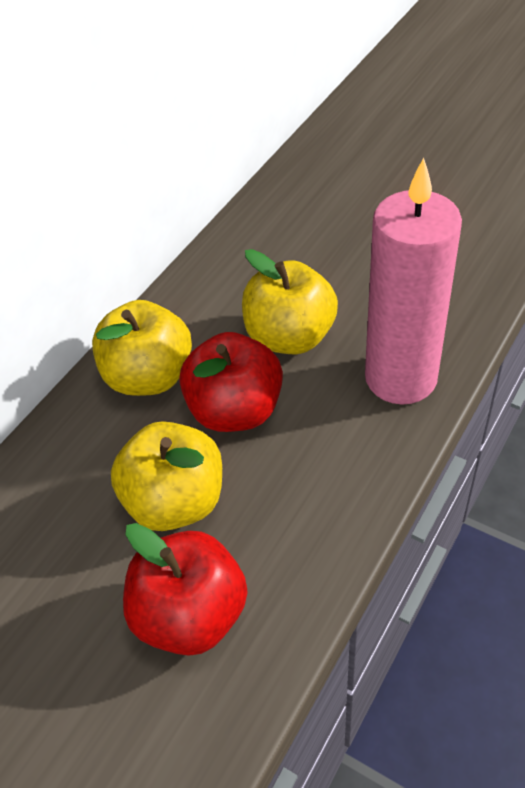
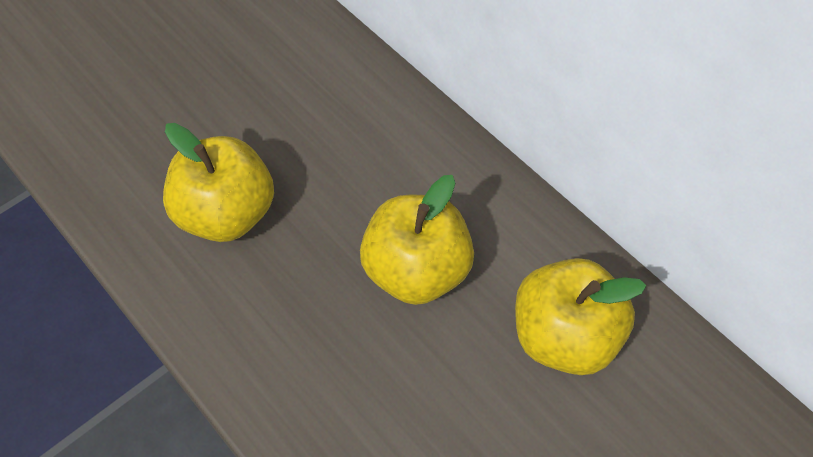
pink candle: [365,158,462,405] = 1 -> none = 0
red apple: [123,523,247,656] [179,332,283,432] = 2 -> none = 0

